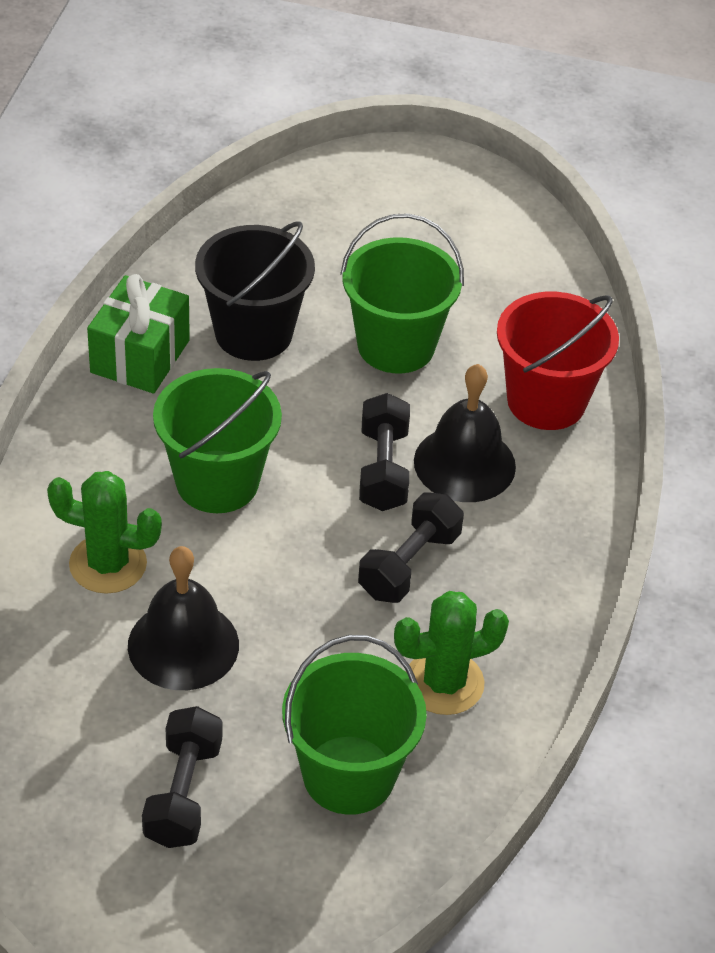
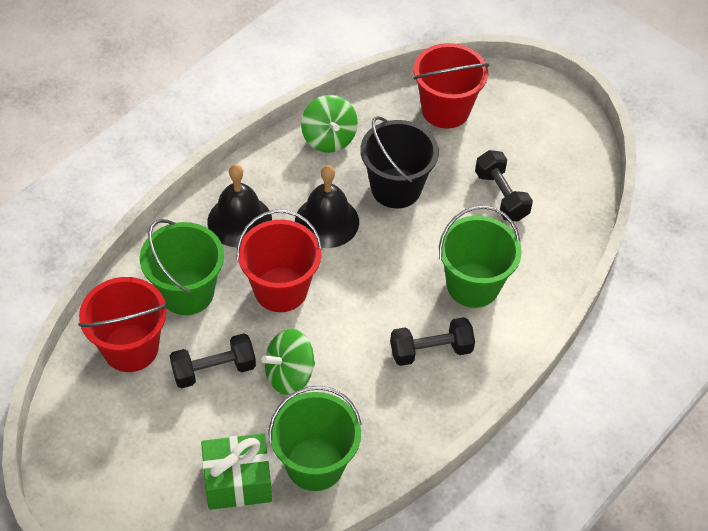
green cactus: [47,471,162,594] [394,591,509,715] = 2 -> none = 0
green spinning top: none = 0 -> [262,329,315,395] [301,95,358,153] = 2
red bucket: [497,292,619,430] = 1 -> [78,277,167,372] [237,210,323,312] [413,43,490,129] = 3

